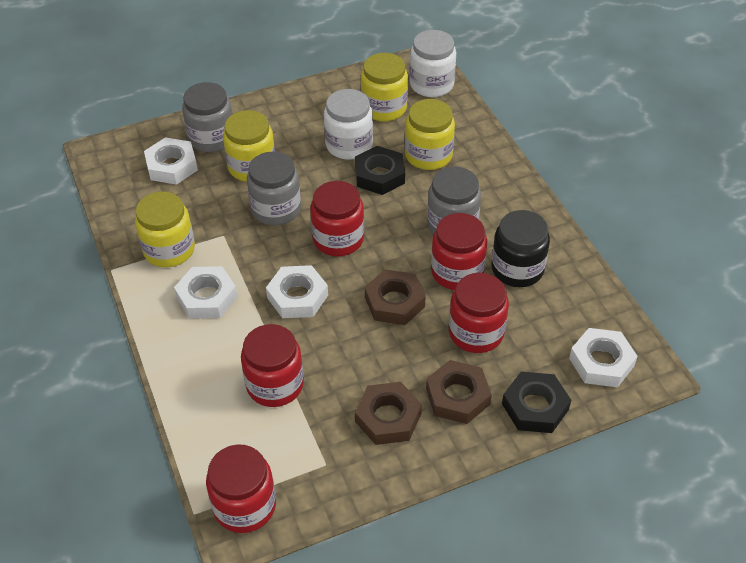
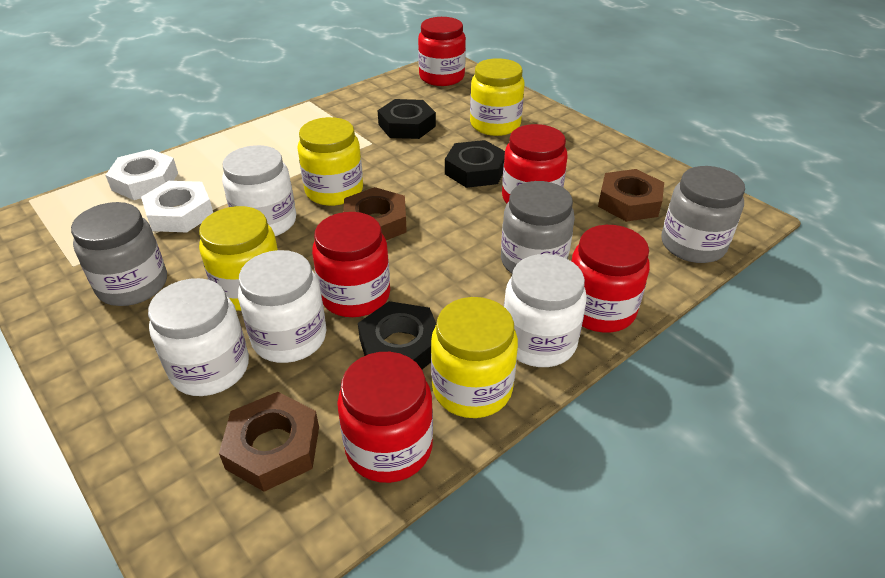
black jar: [491,210,550,287] = 1 -> none = 0
black nut: [355,146,405,195] [502,372,571,433] = 2 -> [358,301,436,369] [378,99,436,139] [445,140,505,188] = 3
white jar: [324,89,373,160] [409,30,456,97] = 2 -> [148,278,249,396] [222,145,296,236] [238,250,326,363] [504,254,587,367] = 4
white nut: [144,137,198,185] [174,266,237,319] [266,265,328,318] [569,328,638,387] = 4 -> [106,149,178,200] [141,181,213,232] = 2

